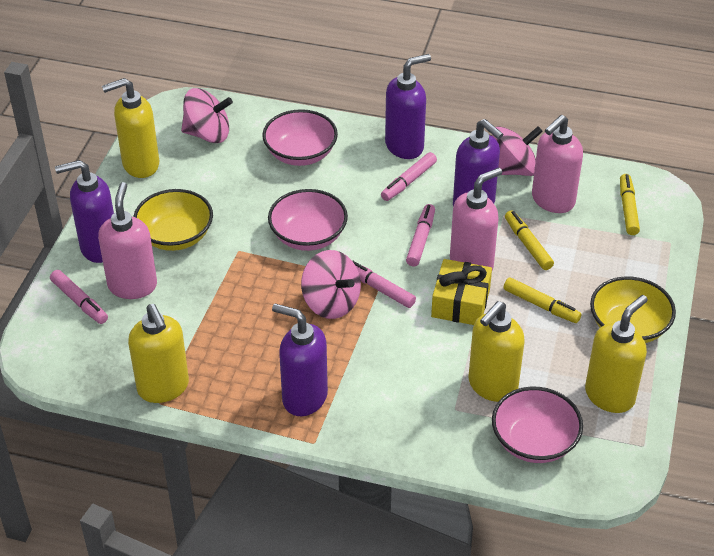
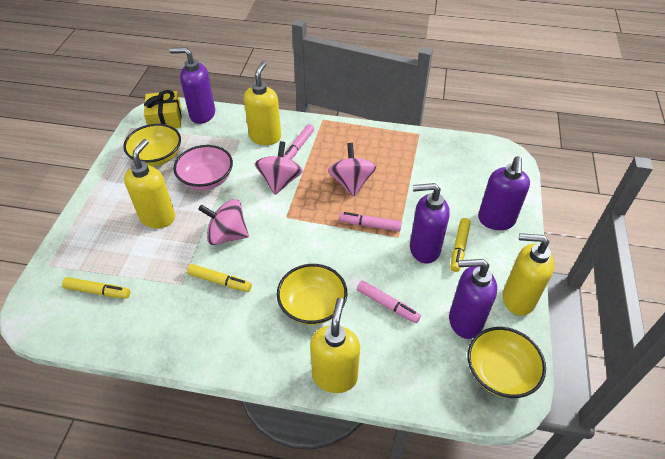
pink bowl: [262,109,338,166] [268,189,348,251] [492,387,583,463] = 3 -> [174,145,233,190] = 1
pink marker: [50,270,108,324] [353,261,416,308] [381,152,437,201] [406,204,435,266] = 4 -> [283,124,314,160] [339,212,402,231] [357,281,421,323] = 3
pink soap dispenser: [98,182,157,299] [450,168,502,270] [532,115,583,213] = 3 -> none = 0
yellow bowl: [133,189,213,251] [590,276,676,343] = 2 -> [123,124,181,166] [277,264,347,325] [468,327,546,398] = 3

